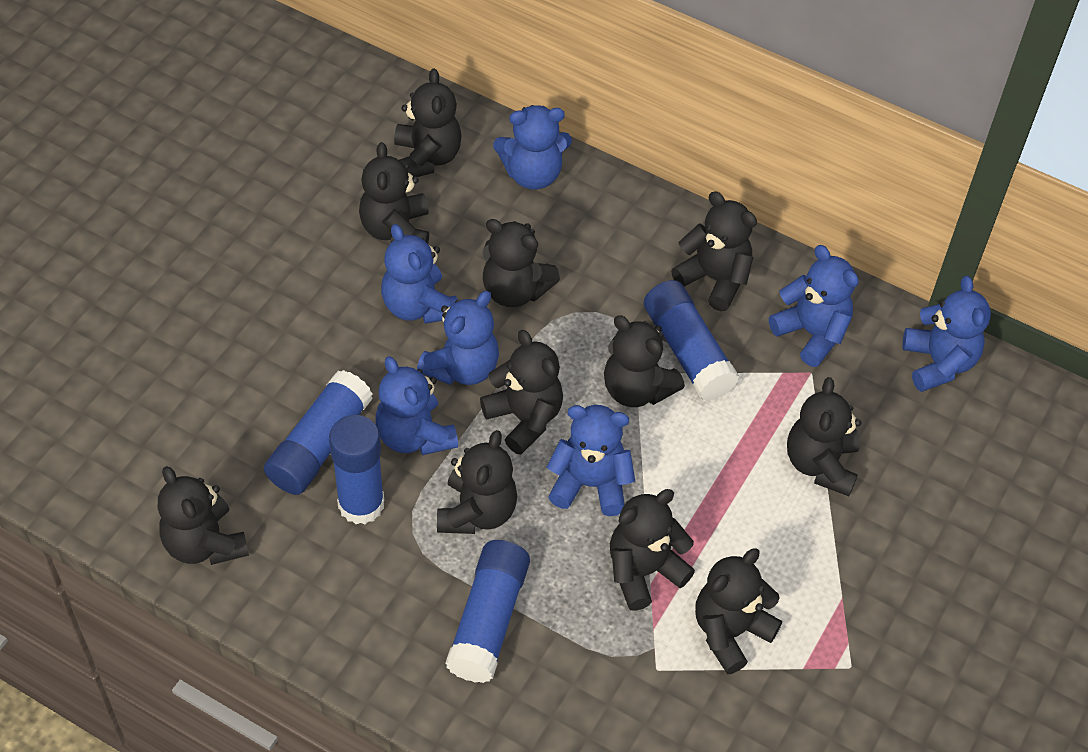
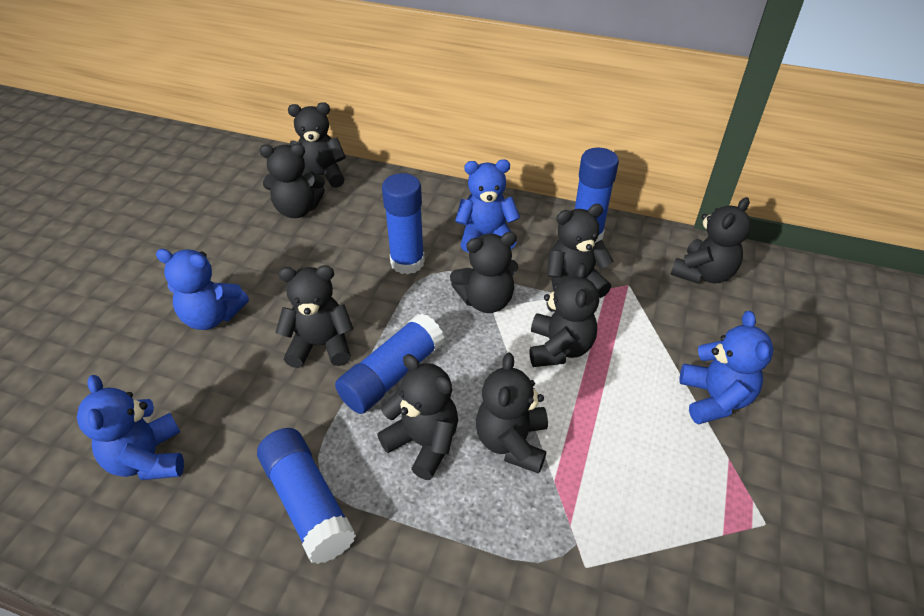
black teddy bear: [158,466,249,565] [359,142,429,244] [394,68,462,177] [437,430,517,534] [480,330,563,455] [482,219,560,307] [604,315,685,407] [610,489,695,611] [671,191,757,311] [695,548,782,674] [787,377,862,496] = 11 -> [259,144,325,218] [276,265,353,368] [288,102,346,188] [377,354,458,480] [450,232,518,313] [476,353,548,474] [530,263,599,367] [547,204,613,298] [670,197,751,284] = 9
blue teddy bear: [375,356,458,455] [381,224,457,324] [417,291,499,385] [493,105,572,190] [547,405,635,516] [769,245,859,367] [902,276,991,392] = 7 -> [77,375,184,480] [156,249,249,330] [455,159,520,252] [679,311,773,425] = 4

